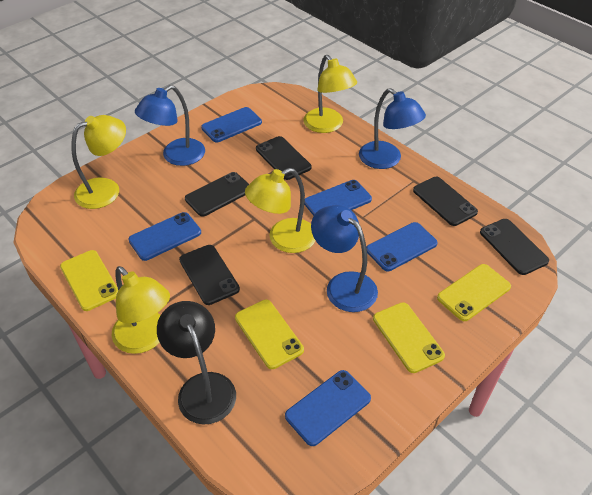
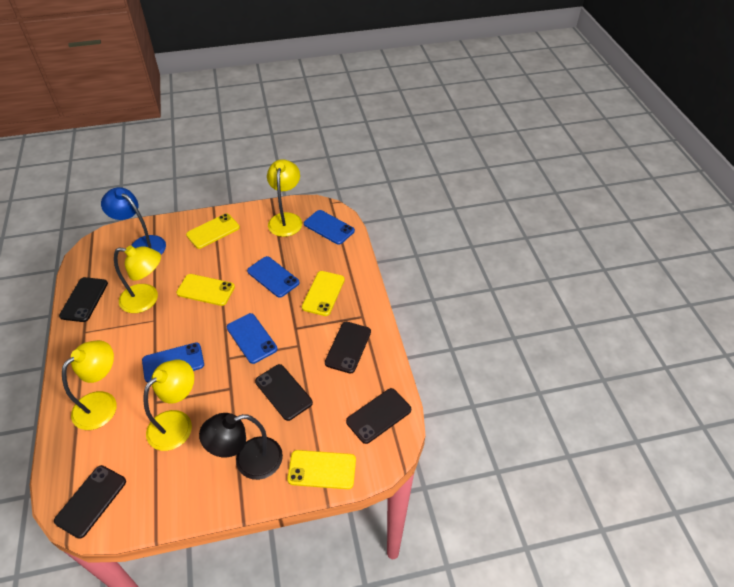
blue lamp: [135,85,205,166] [311,205,378,312] [359,88,426,169] = 3 -> [101,187,166,254] = 1
blue phone: [128,212,201,261] [201,107,262,143] [285,370,371,446] [304,180,372,216] [366,222,438,271] = 5 -> [142,342,204,382] [227,313,278,364] [247,256,299,298] [304,210,355,245] = 4

